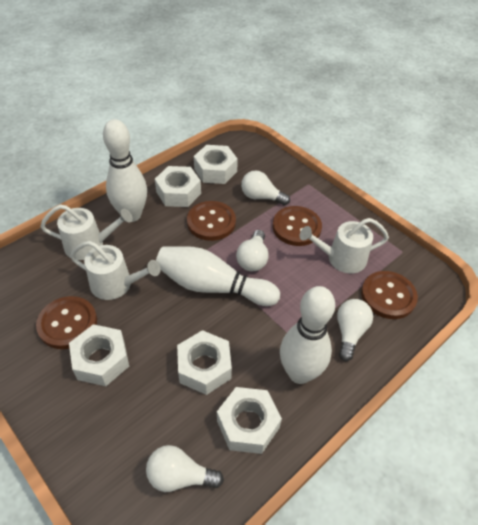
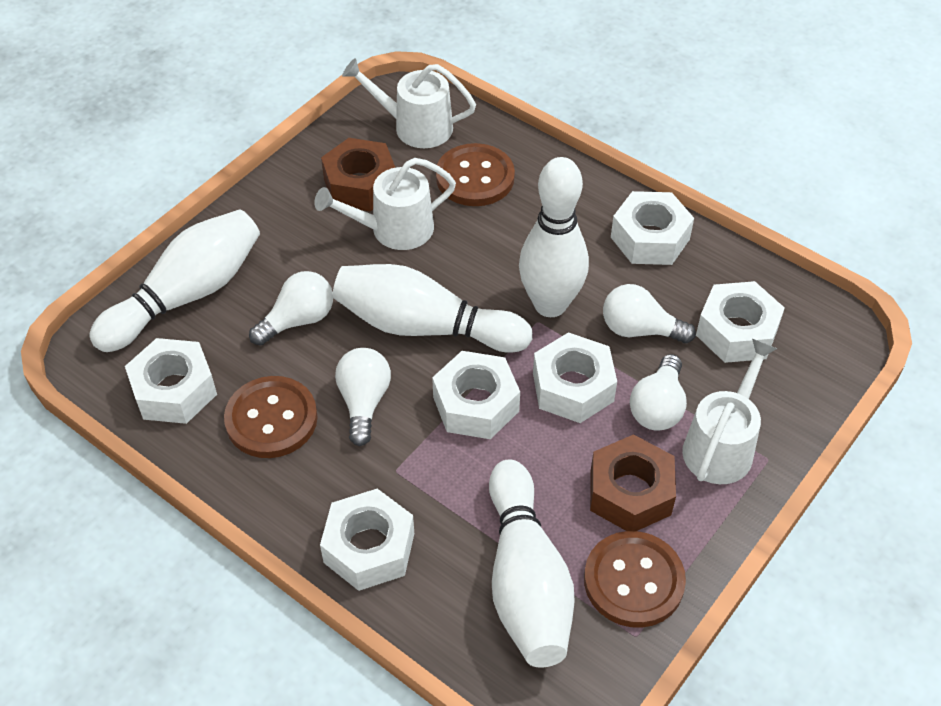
brown button: [36,296,97,349] [187,201,236,241] [272,206,322,246] [361,271,418,319] = 4 -> [224,376,318,458] [436,143,515,206] [584,531,686,628] = 3
brown nut: none = 0 -> [321,138,395,212] [590,434,676,531] = 2
white bowling pin: [103,119,147,222] [156,246,280,306] [280,286,335,384] = 3 -> [89,209,260,352] [332,264,532,353] [489,459,575,668] [519,157,589,317] = 4
white nut: [69,324,129,386] [155,166,201,207] [177,330,232,395] [194,145,238,184] [217,387,282,454] = 5 -> [125,338,217,424] [320,489,414,591] [432,351,520,439] [533,332,617,423] [611,191,694,265] [696,281,785,363] = 6

